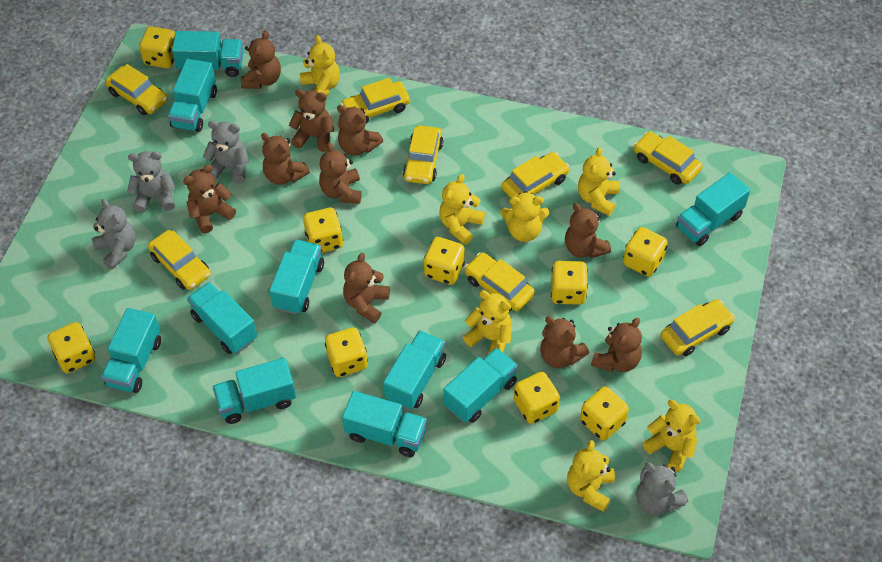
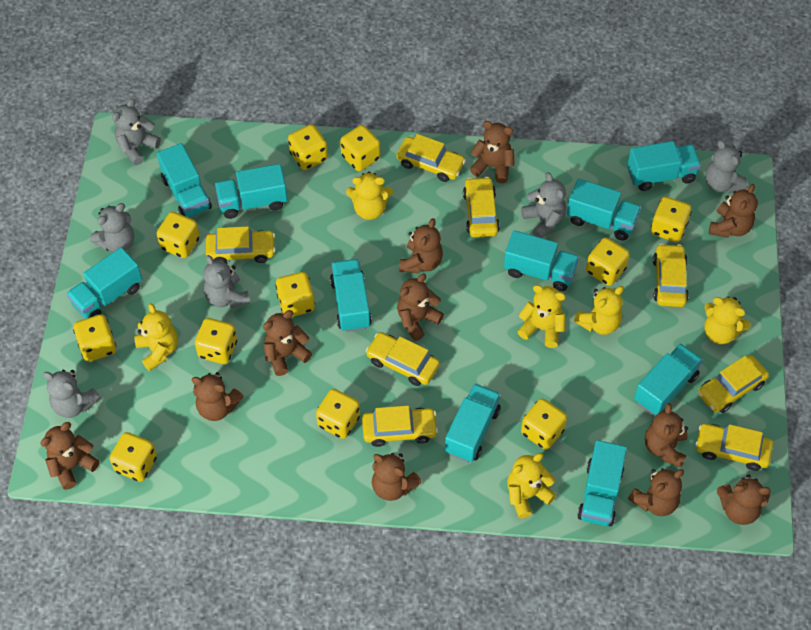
brown teddy bear: [183,164,236,234] [241,30,281,89] [261,133,310,185] [289,89,335,152] [319,142,362,204] [337,105,383,156] [343,253,390,323] [540,316,589,368] [565,203,611,258] [591,318,642,372] = 10 -> [40,422,100,490] [191,372,244,421] [263,310,312,376] [372,453,422,501] [397,274,444,341] [399,218,443,273] [470,121,514,183] [628,468,684,516] [645,403,688,468] [709,184,758,238] [717,474,771,525] = 11
grey teddy bear: [92,199,136,269] [127,151,176,213] [203,121,249,183] [636,462,688,515] = 4 -> [43,370,101,418] [90,203,134,252] [112,98,161,165] [203,255,250,308] [521,172,566,238] [705,140,748,193] = 6
yellow dice: [48,322,95,373] [139,26,175,68] [303,208,343,253] [325,328,368,377] [424,237,465,285] [514,372,560,424] [551,261,588,305] [580,387,629,441] [623,227,668,277] = 9 -> [73,314,116,362] [110,432,157,482] [157,212,200,258] [195,318,237,364] [275,272,315,317] [288,124,328,170] [316,389,360,439] [340,125,380,171] [521,398,567,450] [586,238,630,286] [651,197,692,242] = 11
yellow teddy bear: [299,35,340,95] [439,174,485,245] [463,290,512,354] [500,191,549,242] [567,440,615,512] [578,147,620,216] [643,400,700,472] = 7 -> [134,303,178,371] [346,172,393,220] [507,453,556,519] [517,285,566,348] [573,286,624,335] [704,296,751,344] = 6

